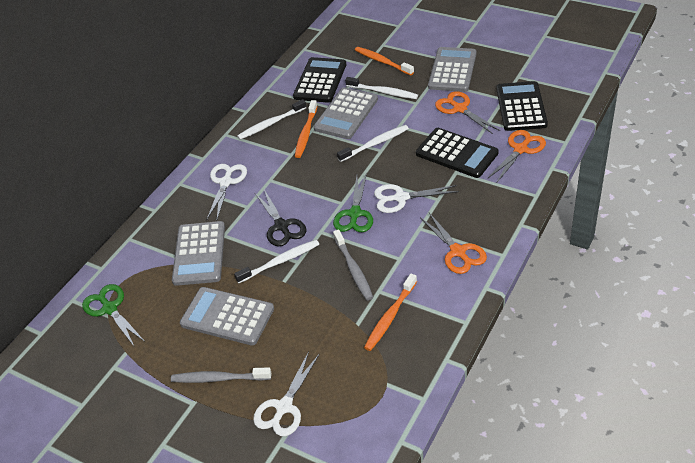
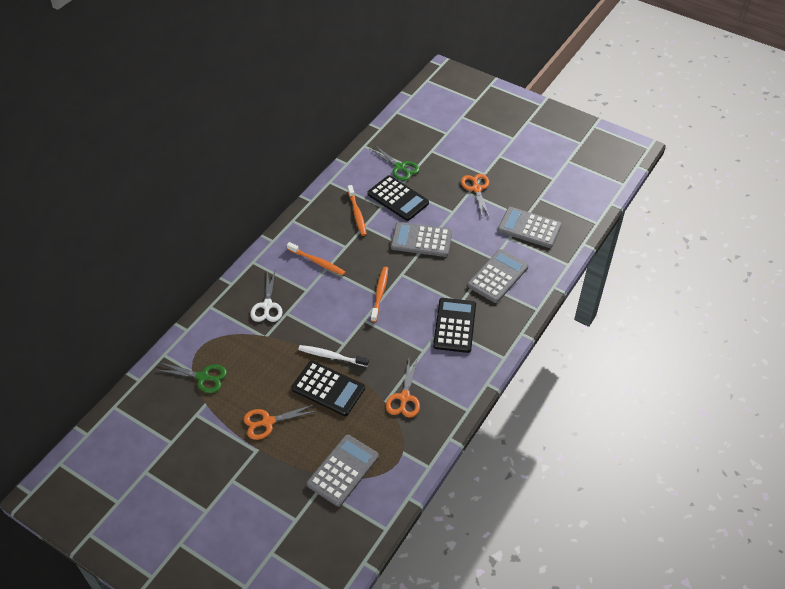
black scissors: [255,189,306,247] = 1 -> none = 0
grey toothbrush: [171,368,271,383] [333,229,373,301] = 2 -> none = 0
white scissors: [206,164,247,220] [253,352,320,436] [374,184,459,213] = 3 -> [250,270,283,322] = 1
white toothbrush: [234,240,319,283] [237,99,307,140] [337,125,409,162] [345,77,418,99] = 4 -> [298,345,369,367] = 1

